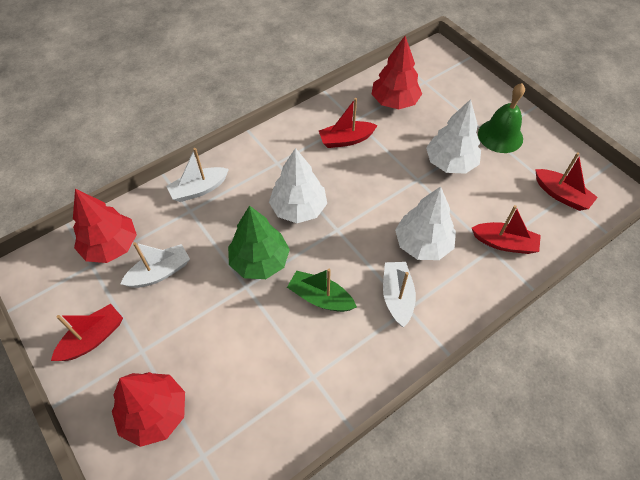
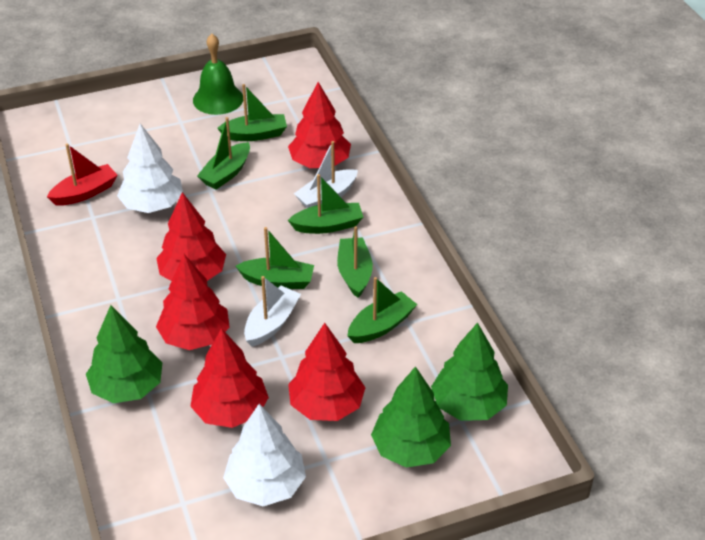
green boat: [287,269,357,312] = 1 -> [197,117,250,189] [217,84,287,141] [236,227,314,289] [288,174,363,234] [337,226,373,298] [347,277,417,343] = 6
green tree: [228,205,290,279] = 1 -> [86,305,163,403] [371,366,451,468] [431,323,508,421] = 3
red boat: [51,304,123,361] [319,98,378,148] [472,205,541,254] [535,152,598,211] = 4 -> [47,143,118,206] = 1
red tree: [73,189,137,263] [112,372,185,447] [372,36,422,109] = 3 -> [156,192,226,281] [156,254,230,350] [190,328,269,428] [288,82,351,168] [288,323,366,421] = 5
white boat: [120,242,190,288] [166,148,229,202] [383,262,416,327] = 3 -> [244,276,301,347] [294,141,358,208] = 2
white tree: [269,148,327,223] [395,186,456,260] [426,99,481,174] = 3 -> [117,124,183,213] [223,404,306,506] = 2

